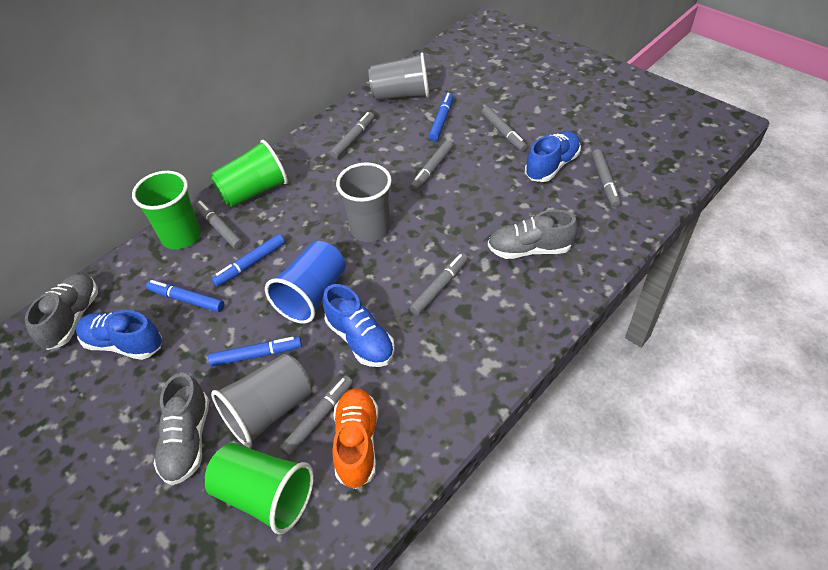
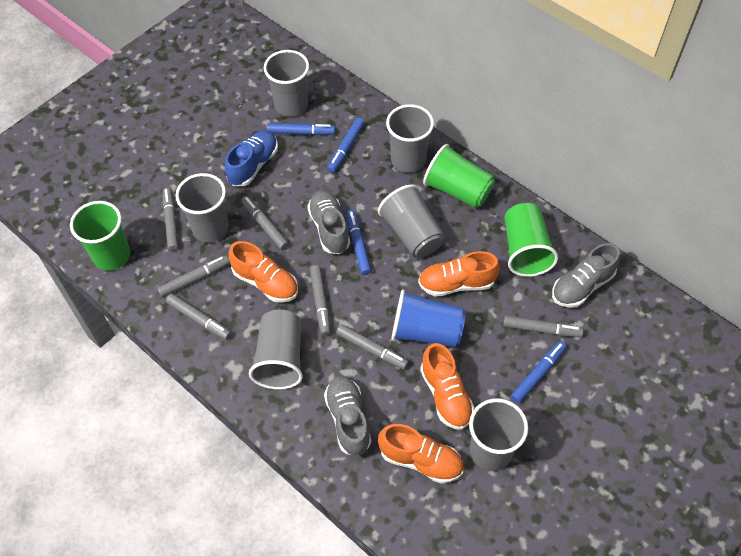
blue shoe: [76,310,162,360] [323,284,395,367] [525,131,581,182] = 3 -> [225,130,278,186] = 1
grey cup: [211,354,312,447] [336,162,392,242] [368,52,429,100] = 3 -> [175,173,229,243] [249,310,303,389] [264,50,309,117] [378,184,445,258] [386,104,434,173] [469,398,528,471] = 6
orange shoe: [332,388,378,489] = 1 -> [229,241,298,303] [378,424,464,484] [418,251,500,297] [420,343,475,430] = 4

